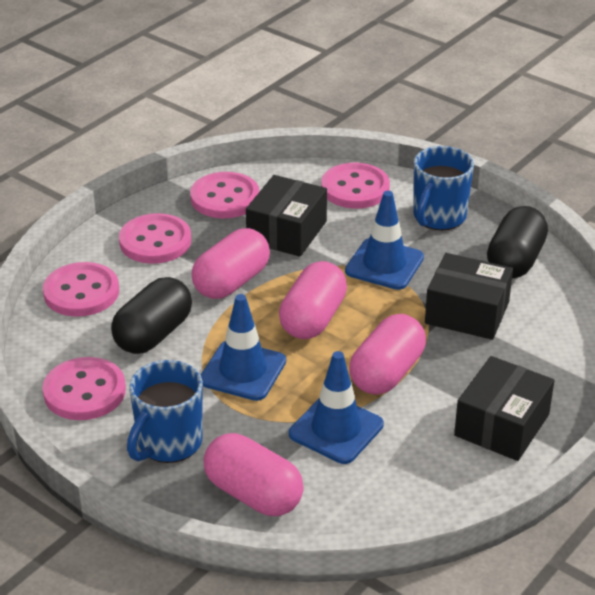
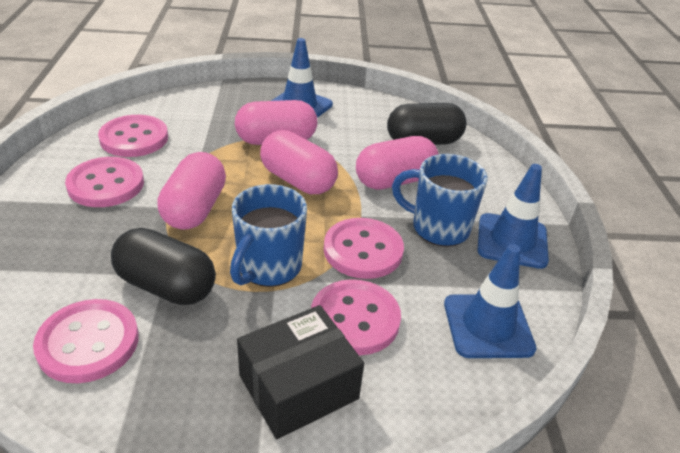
black box: [246,175,327,257] [425,253,513,340] [454,356,555,461] = 3 -> [237,305,364,439] = 1

